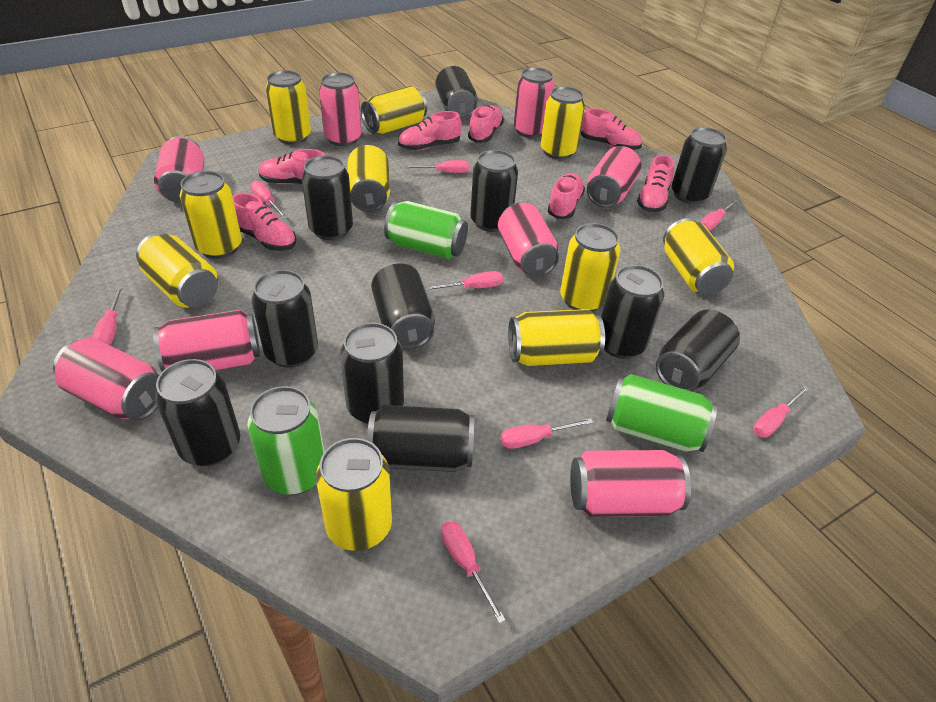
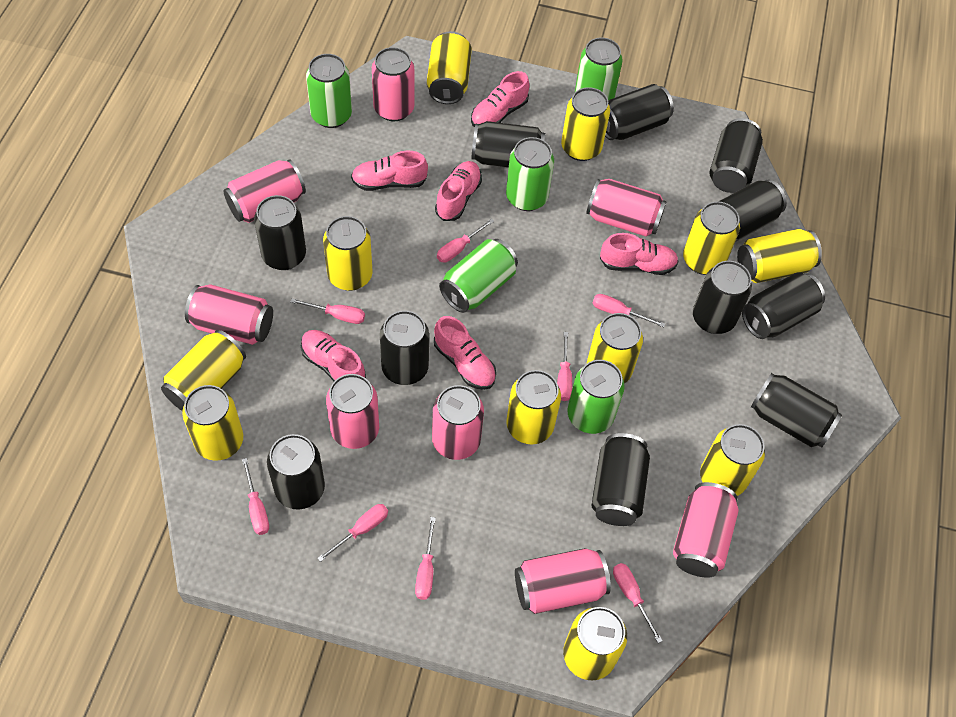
green can: [247,386,324,495] [384,201,468,259] [606,374,717,452] = 3 -> [306,54,352,128] [439,239,518,313] [506,137,554,211] [567,360,625,434] [575,38,623,100] = 5
pink shoe: [232,193,296,251] [258,149,326,184] [398,111,462,151] [468,105,504,143] [547,173,585,219] [580,108,642,150] [637,155,674,212] = 7 -> [301,330,366,381] [351,151,428,191] [434,316,496,390] [435,161,482,221] [471,71,530,127] [600,233,679,275] = 6
yellow can: [136,233,218,308] [180,171,242,259] [265,70,311,144] [316,438,392,551] [347,145,390,212] [361,86,427,134] [508,309,605,366] [540,86,585,159] [560,223,621,312] [663,218,734,295] = 10 -> [161,330,246,411] [182,385,243,461] [323,216,373,291] [427,31,472,104] [506,370,561,444] [561,87,610,161] [563,607,627,681] [587,313,643,383] [683,201,740,275] [700,424,765,496] [737,229,822,283] = 11

